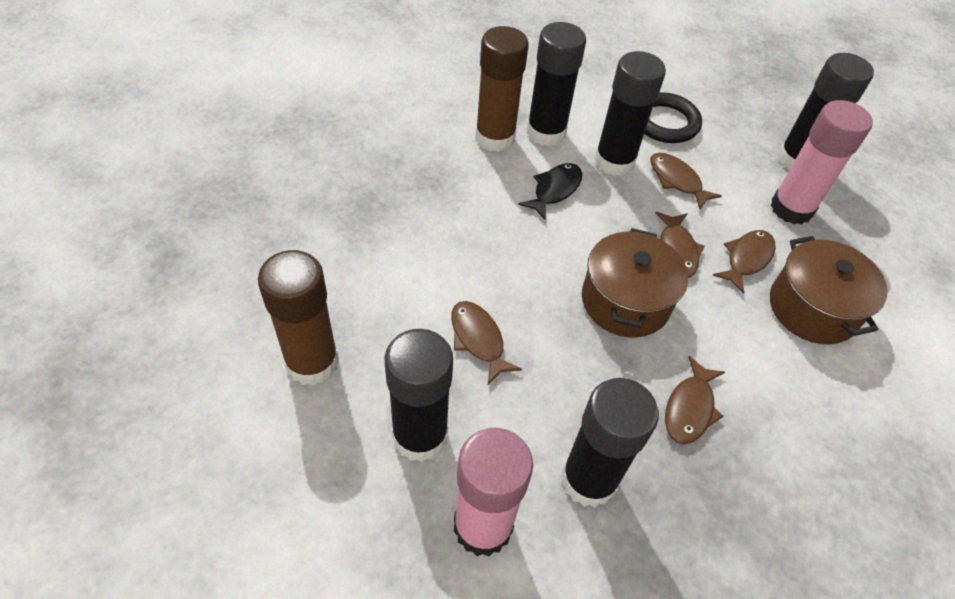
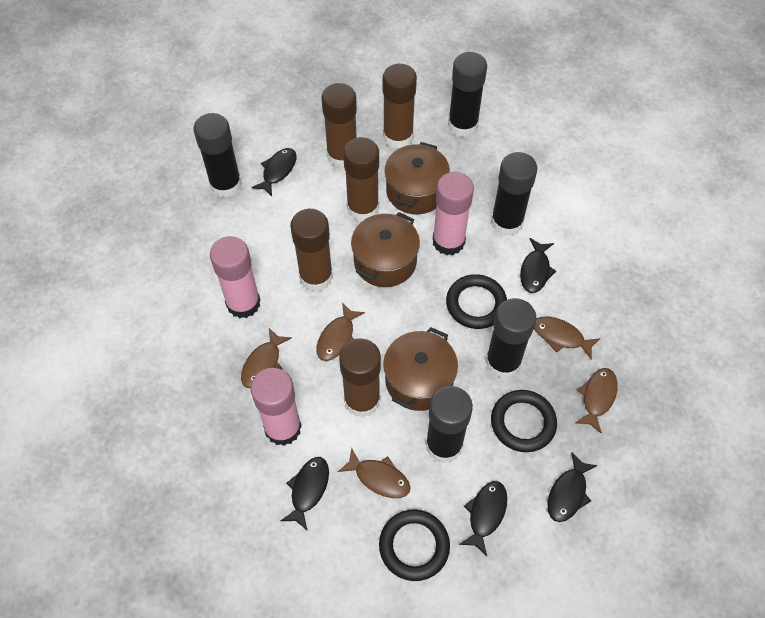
black fish: [518,163,583,220] = 1 -> [252,148,296,196] [280,457,329,530] [459,481,507,556] [520,238,556,293] [547,452,598,522] = 5
black ring: [644,92,702,143] = 1 -> [379,509,450,581] [446,274,507,329] [491,390,557,452] = 3
brown glue stick: [258,250,339,386] [475,26,529,152] = 2 -> [290,209,333,292] [321,83,357,168] [339,338,381,417] [343,137,379,221] [383,64,417,149] = 5
brown pot: [582,228,688,338] [770,236,888,344] = 2 -> [351,212,420,287] [383,327,458,411] [385,142,450,215] = 3
pink glue stick: [454,428,533,556] [770,100,873,224] = 2 -> [210,236,260,318] [251,368,302,446] [433,172,474,255] = 3

